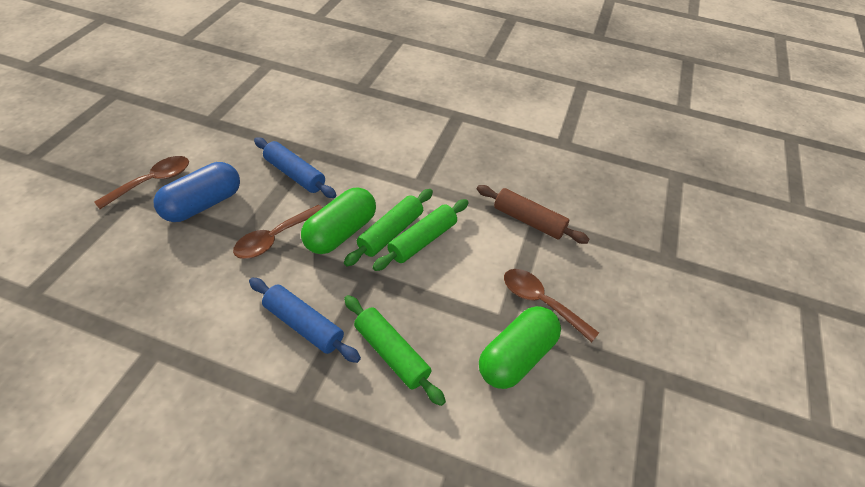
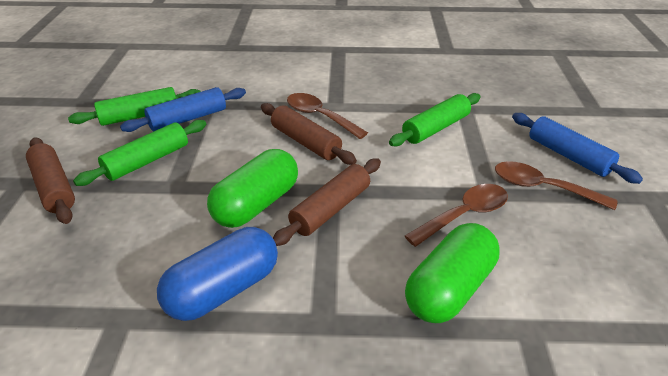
brown rolling pin: [477,185,590,244] = 1 -> [26,137,75,224] [261,103,357,165] [273,158,381,246] = 3

